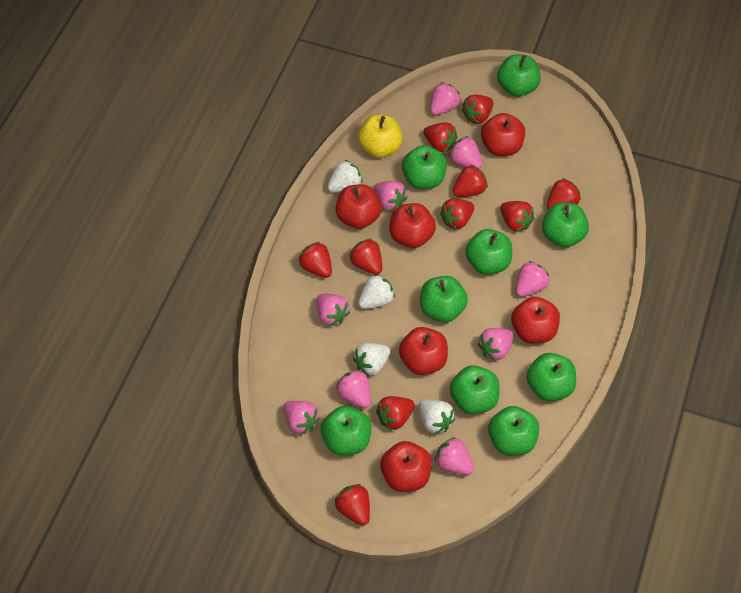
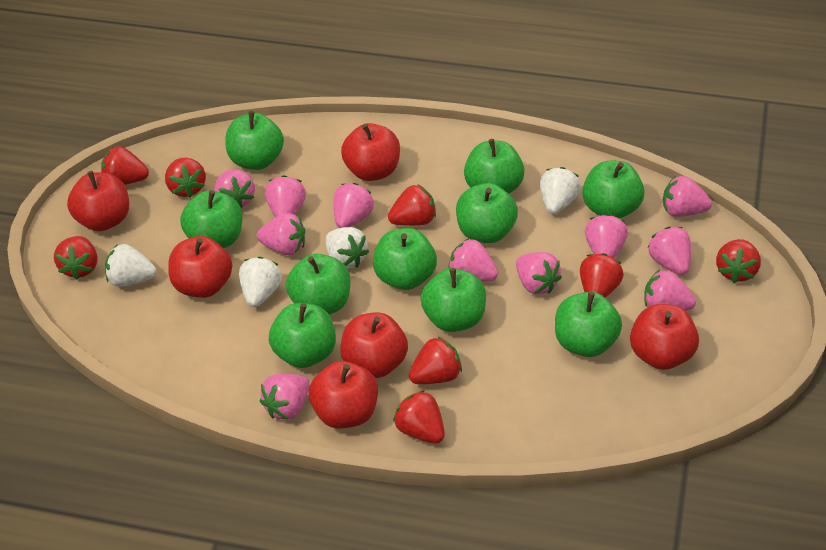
green apple: [321,406,371,456] [402,145,447,189] [420,276,468,322] [450,365,500,414] [465,229,512,275] [488,406,539,456] [497,54,541,97] [526,353,576,402] [542,203,589,248] = 9 -> [180,190,242,248] [225,111,284,170] [269,303,336,368] [286,254,350,314] [373,228,437,290] [421,268,486,332] [456,183,518,243] [464,139,525,194] [555,292,622,357] [582,161,645,218] = 10
pink strawberry: [283,401,320,435] [316,294,350,326] [336,369,371,408] [374,181,408,211] [430,82,461,115] [434,437,474,475] [449,136,482,169] [478,328,514,361] [516,261,550,297] = 9 -> [214,169,255,208] [257,213,305,255] [260,374,310,420] [265,175,306,218] [334,183,374,228] [448,238,498,282] [516,252,562,295] [585,214,628,258] [644,269,696,311] [647,227,691,275] [663,176,712,217] = 11
red strawberry: [298,242,332,278] [335,484,370,526] [349,238,382,275] [376,396,415,431] [423,122,458,152] [440,199,474,229] [453,165,488,197] [462,95,494,124] [500,201,534,232] [547,178,581,209] = 10 -> [54,236,97,280] [101,146,149,185] [165,158,206,198] [388,185,436,226] [393,390,445,444] [409,337,462,384] [580,253,624,298] [716,239,761,283] = 8
yellow apple: [358,115,402,158] = 1 -> none = 0

